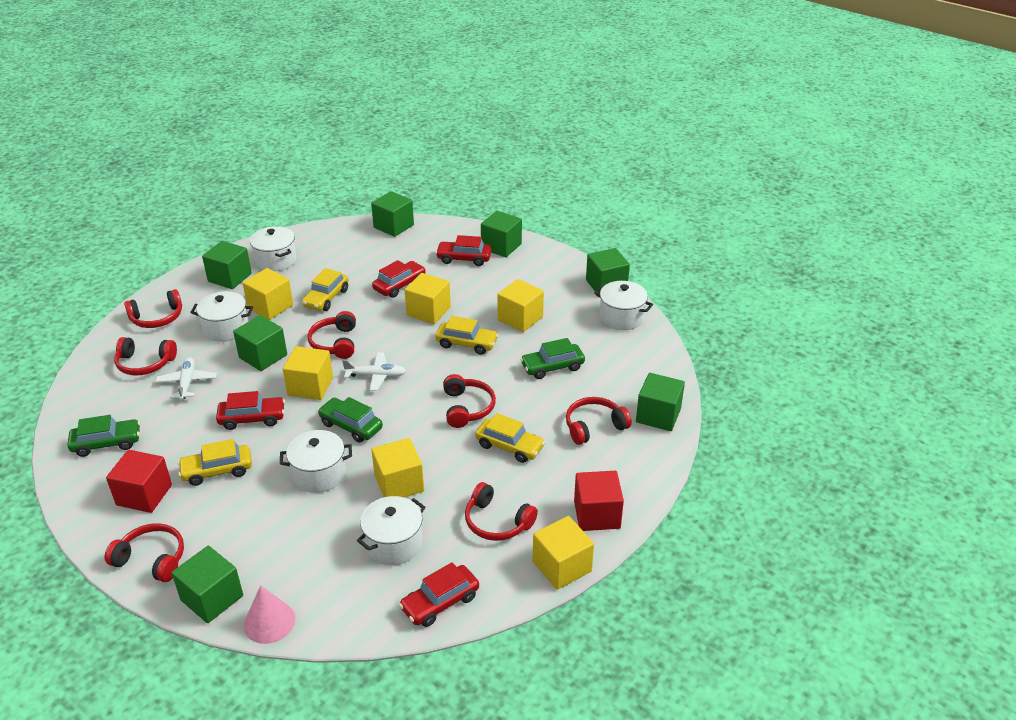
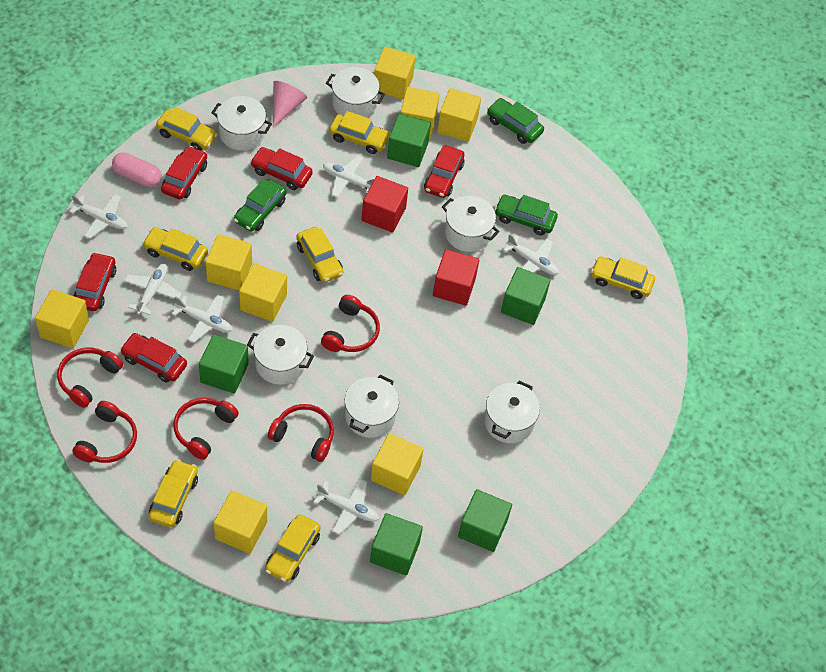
green cube: [172,546,243,623] [202,241,252,289] [233,315,287,371] [371,191,414,237] [481,211,522,257] [586,248,630,294] [636,373,685,431] = 7 -> [199,334,249,394] [370,513,423,576] [387,113,431,167] [458,489,512,552] [501,267,551,325] = 5
pink capsule: none = 0 -> [112,152,162,187] = 1
red car: [216,391,285,430] [372,260,426,298] [399,562,479,627] [435,235,492,266] = 4 -> [73,252,116,311] [120,333,187,383] [161,146,207,200] [250,147,313,190] [424,145,465,198] = 5
red headphones: [105,523,184,582] [114,337,177,375] [124,289,182,328] [308,311,356,359] [443,374,496,428] [465,482,538,541] [566,397,632,445] = 7 -> [57,347,123,408] [72,401,137,463] [173,398,239,460] [268,404,334,462] [321,295,380,352] = 5
white plane: [156,357,217,400] [342,353,406,391] = 2 -> [69,194,128,239] [124,264,182,315] [172,294,232,343] [314,479,379,534] [323,156,374,198] [503,234,559,275] = 6
white pot: [190,291,253,342] [250,226,297,271] [280,430,352,493] [357,496,426,565] [594,281,653,330] = 5 -> [211,96,272,151] [247,325,314,385] [326,67,385,117] [345,375,399,438] [442,196,500,252] [484,381,540,443] = 6
yellow car: [178,439,252,486] [302,268,349,311] [435,316,499,355] [475,413,545,463] = 4 -> [142,227,208,271] [148,459,198,527] [156,107,218,151] [265,514,321,582] [296,227,343,283] [329,111,390,154] [591,256,655,299] = 7
yellow cube: [243,268,293,320] [283,346,333,400] [371,438,424,497] [405,273,451,324] [497,279,544,332] [533,516,594,590] = 6 -> [35,289,89,348] [206,234,252,290] [214,490,267,554] [239,263,287,322] [371,433,424,495] [374,47,415,100] [400,87,440,139] [437,88,481,142] = 8

